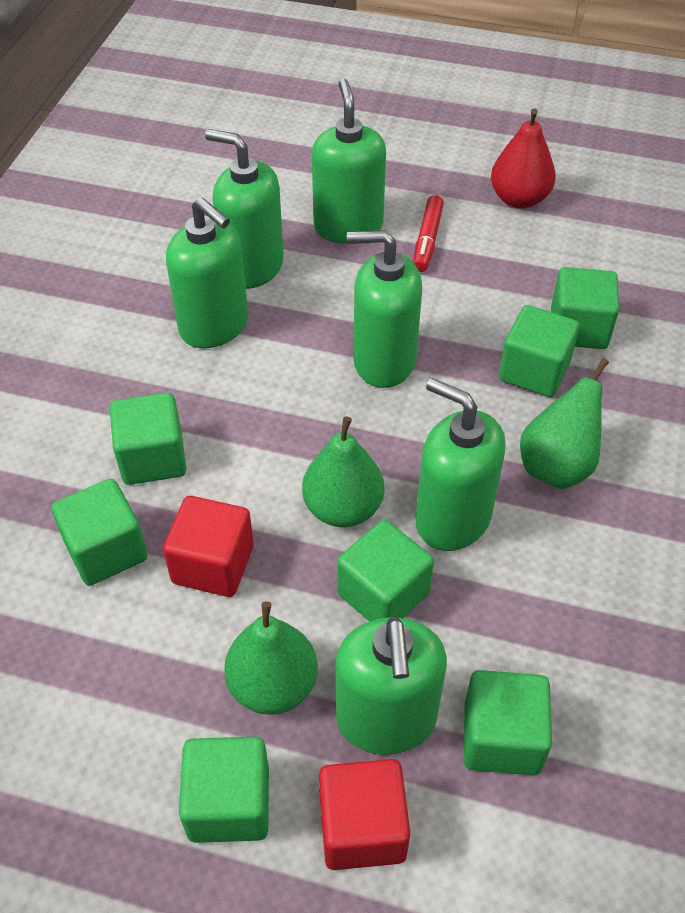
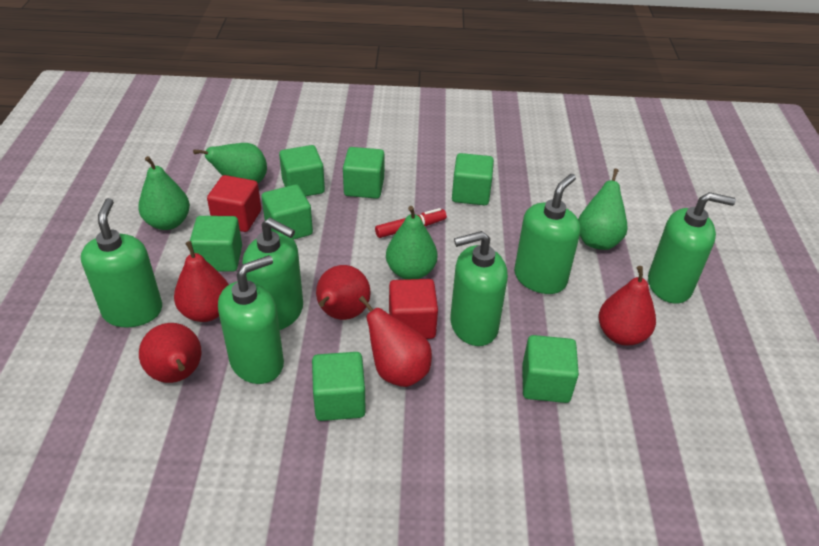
green pear: [224,601,318,715] [302,416,384,527] [520,358,609,489] = 3 -> [138,156,190,230] [193,143,267,183] [386,206,438,280] [578,169,628,250] = 4
red pear: [491,108,556,209] = 1 -> [139,323,201,383] [174,241,229,322] [316,265,371,320] [359,296,432,387] [599,266,656,346] = 5

